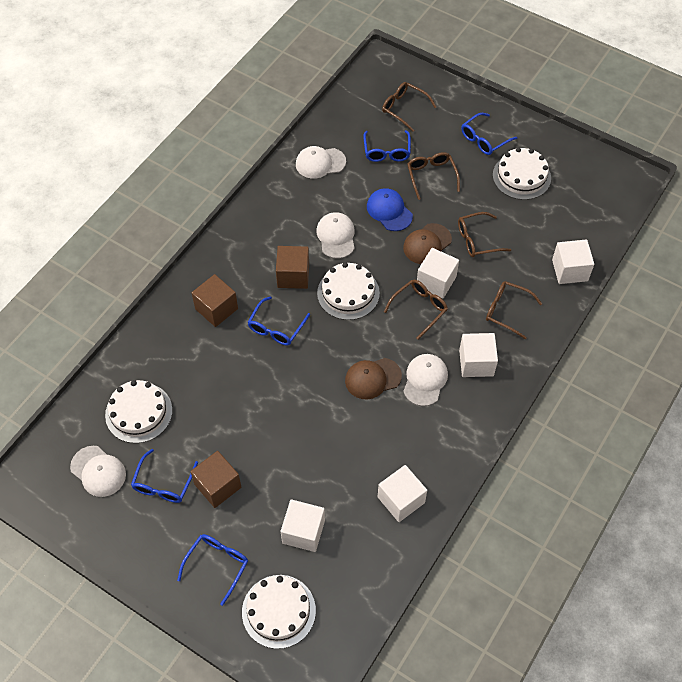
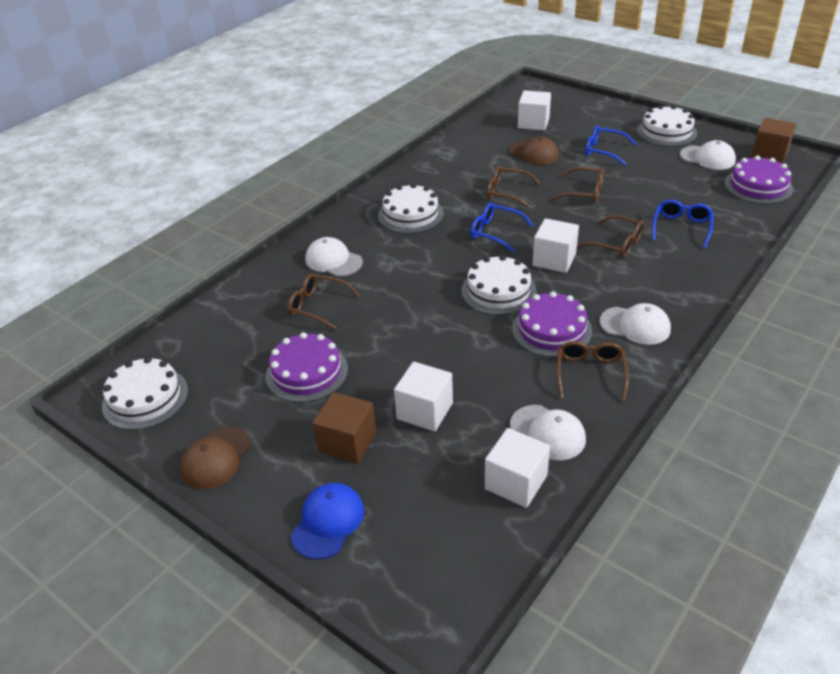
blue glasses: [131,449,198,503] [177,534,248,606] [247,296,310,345] [363,130,411,162] [461,113,517,155] = 5 -> [471,203,534,253] [585,126,636,166] [652,200,714,248] = 3
brown cube: [190,451,241,508] [192,274,238,327] [276,246,309,289] = 3 -> [312,392,376,464] [751,118,796,164] = 2
purple cake: none = 0 -> [266,332,348,402] [512,291,592,357] [725,156,793,204] = 3
white cube: [281,499,325,552] [378,465,427,522] [417,248,459,298] [459,333,498,377] [552,239,594,284] = 5 -> [394,362,453,431] [485,428,550,508] [518,90,551,131] [533,218,579,273] = 4

